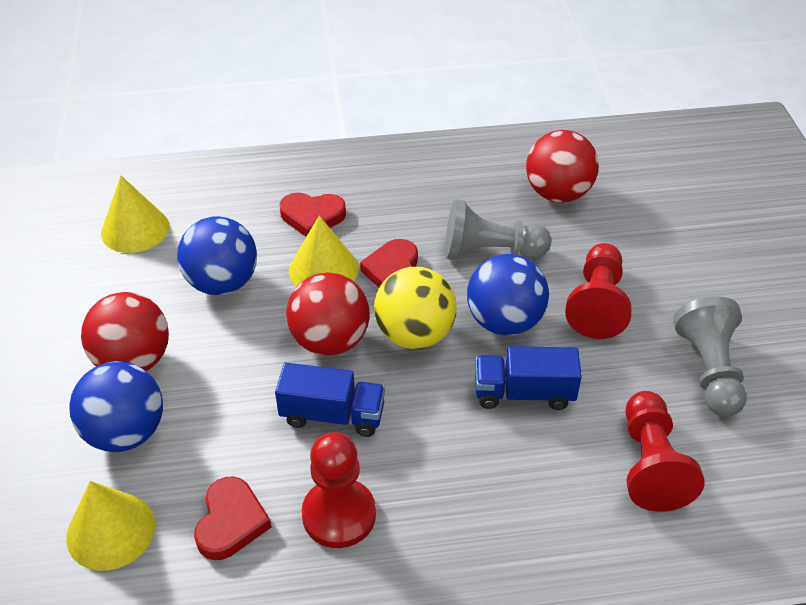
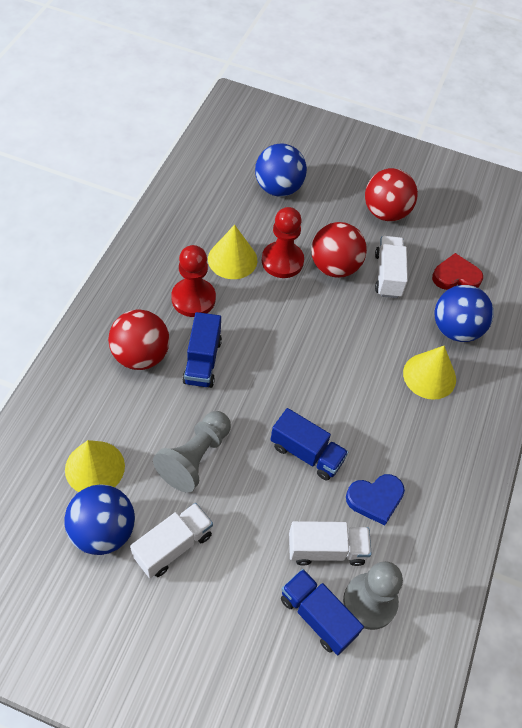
blue heart: none = 0 -> [346,474,405,525] = 1
blue truck: [275,363,385,437] [475,346,582,410] = 2 -> [182,312,222,388] [270,408,348,481] [281,569,364,655] = 3
red heart: [194,476,271,560] [279,192,346,237] [360,239,418,288] = 3 -> [432,253,483,290] = 1
red pawn: [301,432,376,548] [565,243,632,339] [625,391,705,512] = 3 -> [171,245,216,317] [261,207,304,278] = 2
white truck: none = 0 -> [130,503,213,578] [289,521,372,566] [375,236,408,298] = 3
yellow ball: [374,267,456,349] = 1 -> none = 0

